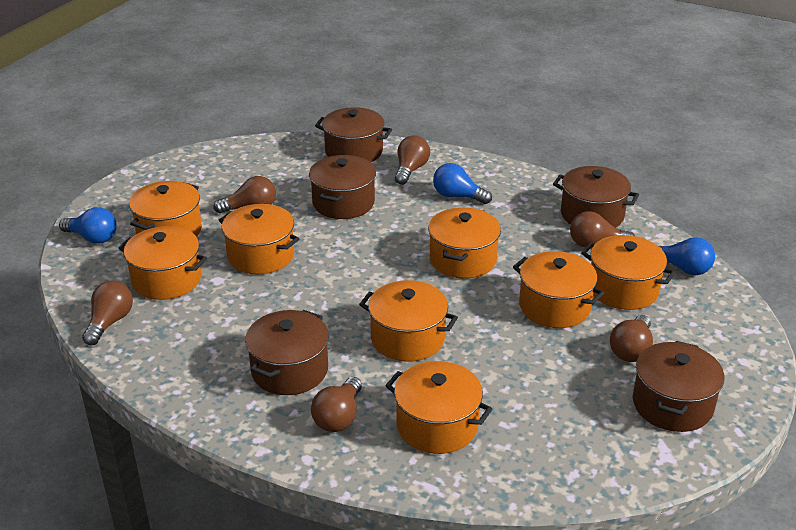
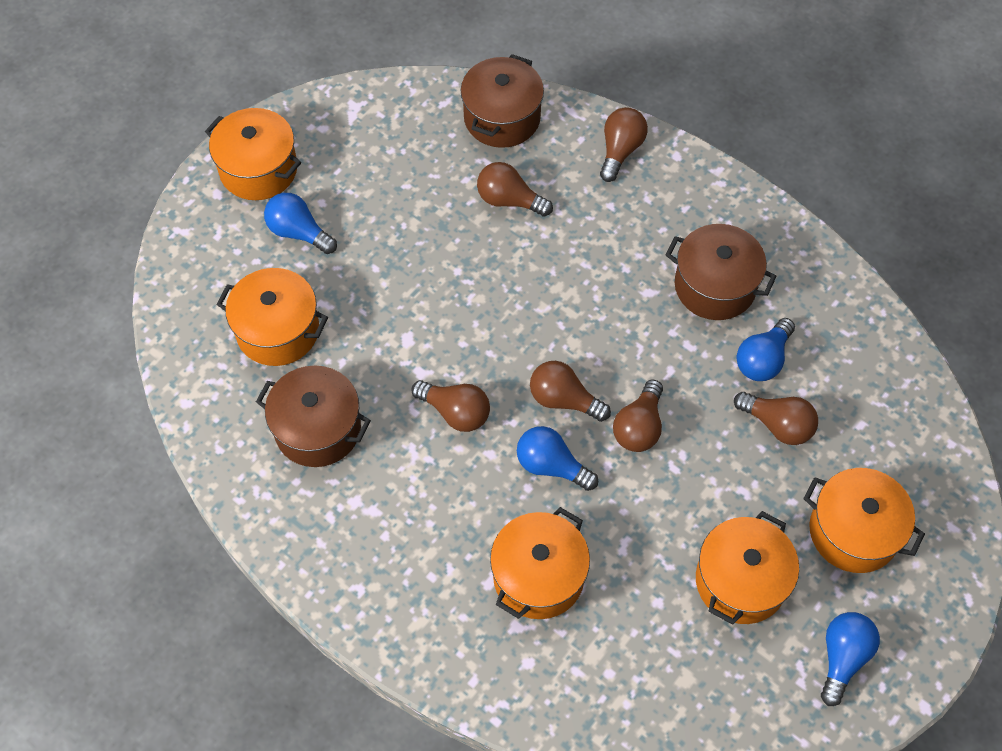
blue light bulb: [59,207,117,244] [433,163,492,204] [659,237,715,275] = 3 -> [264,193,337,254] [517,426,598,491] [737,318,795,381] [821,612,880,706] = 4
brown pot: [245,310,329,395] [309,155,376,219] [315,107,392,162] [553,166,639,228] [633,341,724,432] = 5 -> [256,366,371,467] [461,54,544,148] [666,224,777,320] = 3
orange pot: [118,226,207,300] [129,181,202,237] [219,204,299,274] [359,280,458,362] [385,361,492,454] [428,207,501,279] [513,251,605,328] [581,235,676,310] = 8 -> [205,108,301,200] [216,268,328,366] [490,507,590,619] [696,511,799,625] [803,468,925,573] = 5

